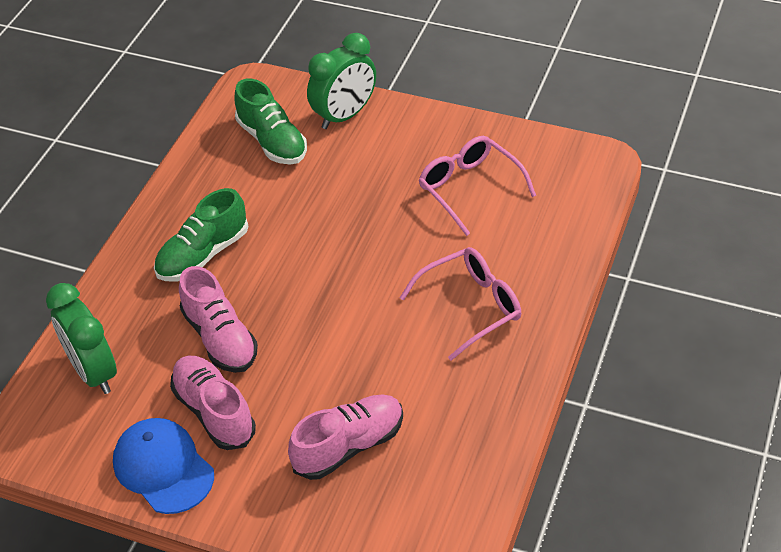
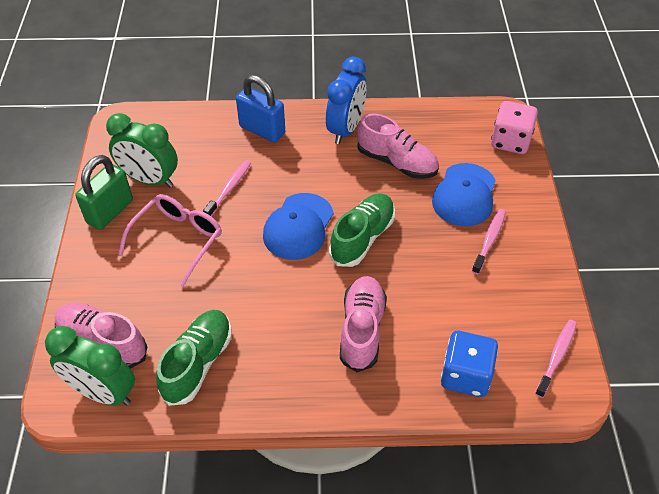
blue cap: [113,418,214,514] = 1 -> [263,193,334,260] [432,163,496,226] = 2
blue clock: none = 0 -> [326,57,366,144] = 1
blue dice: none = 0 -> [441,331,498,397] = 1
blue padlock: none = 0 -> [236,75,285,142] = 1
green padlock: none = 0 -> [75,155,133,230] = 1
pink dice: none = 0 -> [491,101,538,154] = 1
pink glasses: [400,247,521,361] [419,136,536,236] = 2 -> [118,194,222,287] = 1
pink toothbrush: none = 0 -> [203,160,251,217] [472,209,506,274] [535,320,577,398] = 3

